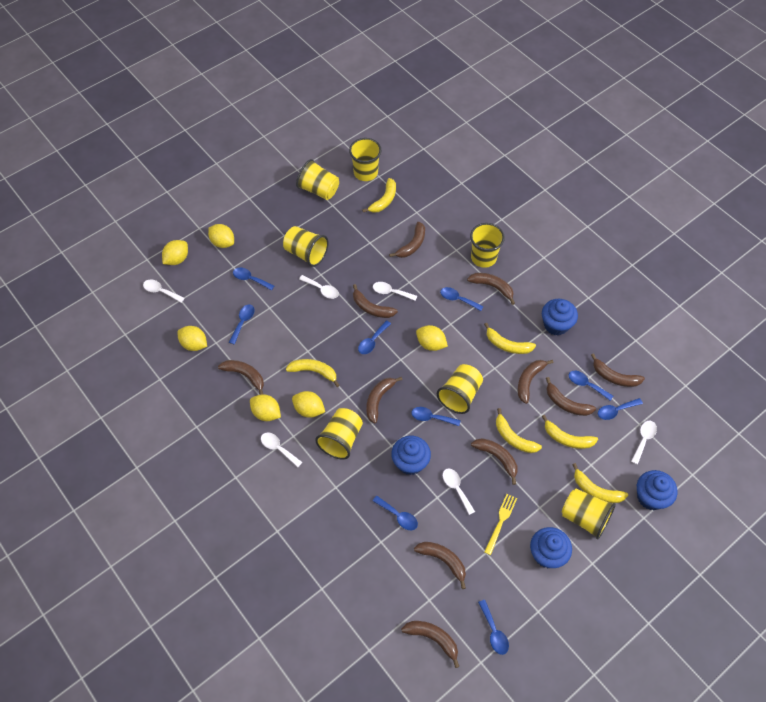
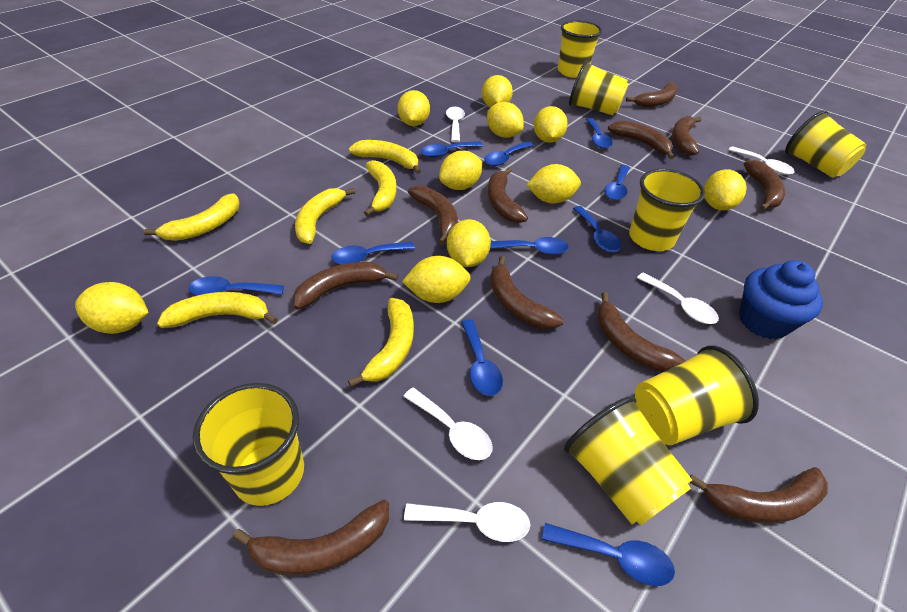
blue cupcake: [391,436,431,475] [530,527,572,568] [542,299,578,335] [637,470,677,510] = 4 -> [739,260,823,339] = 1
blue spoon: [229,304,255,344] [233,267,274,291] [358,320,391,354] [373,496,418,530] [411,407,461,426] [440,287,484,311] [478,600,509,655] [569,371,613,401] [598,398,643,420] = 9 -> [189,276,284,295] [331,242,415,264] [421,141,483,158] [461,319,503,396] [484,141,533,166] [490,237,569,255] [542,523,675,586] [573,206,621,252] [586,118,613,149] [604,165,630,200] = 10
white spoon: [143,279,185,303] [261,433,302,467] [299,275,339,299] [373,282,417,301] [443,468,475,515] [631,421,657,465] = 6 -> [403,388,493,460] [404,502,530,542] [446,107,465,142] [637,273,719,324] [728,146,795,175] = 5
yellow fork: [484,494,517,555] = 1 -> none = 0
yellow lemon: [162,240,188,265] [177,326,207,351] [208,224,234,248] [250,394,281,421] [292,391,325,418] [416,325,448,351] = 6 -> [75,282,149,334] [397,90,430,126] [402,256,471,303] [439,151,482,190] [447,219,491,267] [482,75,513,108] [487,102,524,138] [527,164,581,204] [534,106,568,143] [704,169,747,210] = 10

